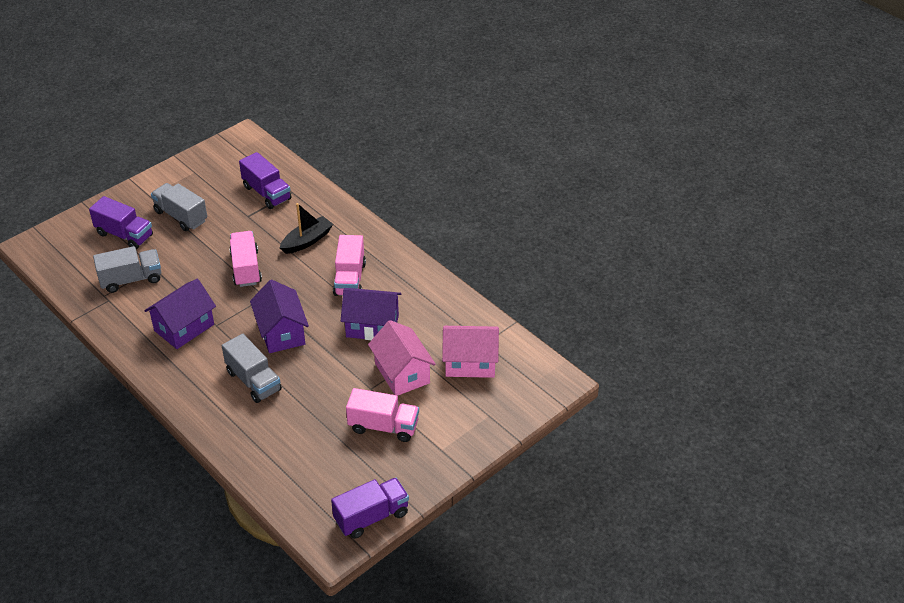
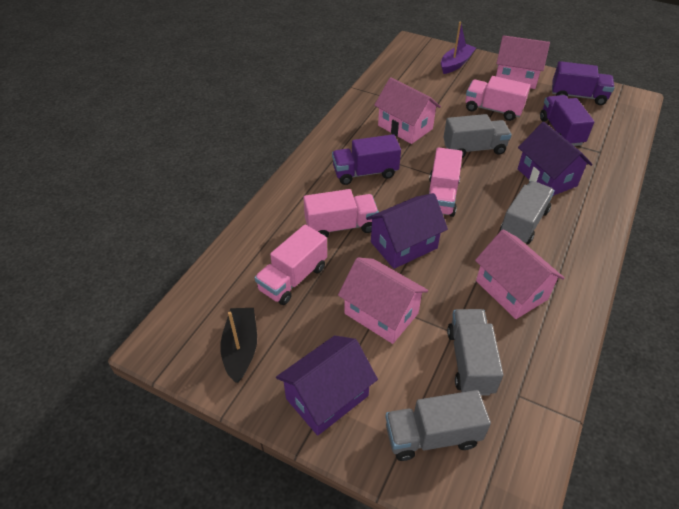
grey truck: [93,246,161,293] [151,183,207,231] [222,334,282,403] = 3 -> [386,390,491,461] [443,114,512,158] [447,309,503,396] [500,181,555,244] = 4
pink house: [368,320,436,396] [442,326,499,378] = 2 -> [338,257,428,344] [374,77,441,144] [475,229,565,319] [496,35,550,89] = 4
pink truck: [230,231,262,287] [333,235,366,296] [346,388,419,442] = 3 -> [254,224,327,305] [304,189,379,238] [429,147,463,217] [466,76,530,121] = 4
purple boat: none = 0 -> [441,21,476,74] = 1

